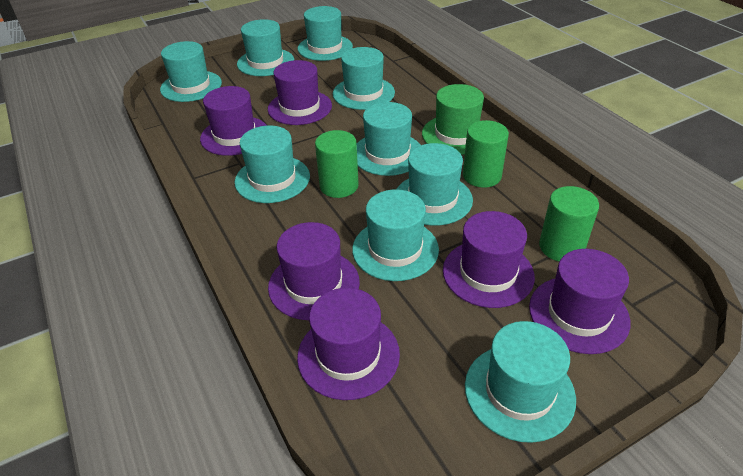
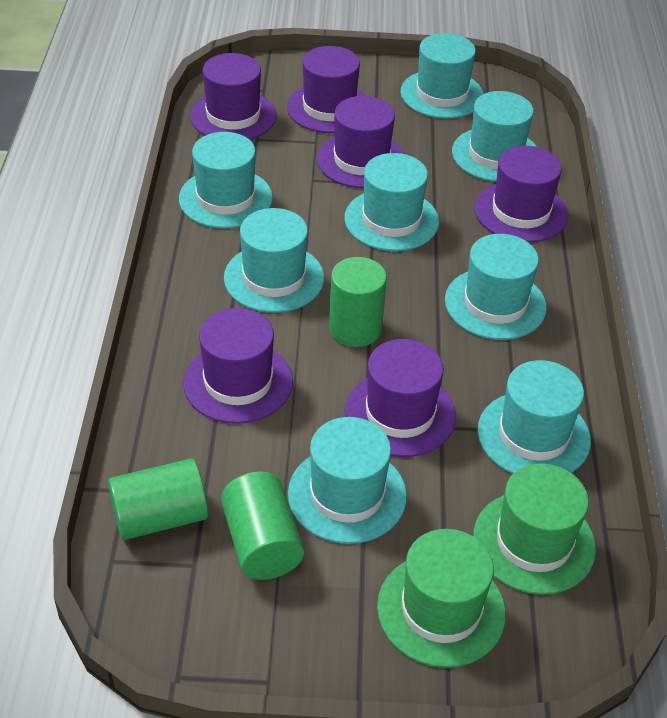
green hat: [422,84,484,155] = 1 -> [377,529,506,668] [473,463,596,595] = 2
turquoise hat: [160,41,222,102] [235,125,310,203] [237,19,294,76] [298,6,353,61] [333,47,395,110] [352,189,439,281] [357,102,421,176] [397,143,473,226] [465,321,576,443] = 9 -> [179,132,273,229] [224,208,324,313] [288,417,407,544] [344,153,439,251] [400,33,484,119] [445,234,547,340] [452,91,537,182] [477,360,591,474] = 8

